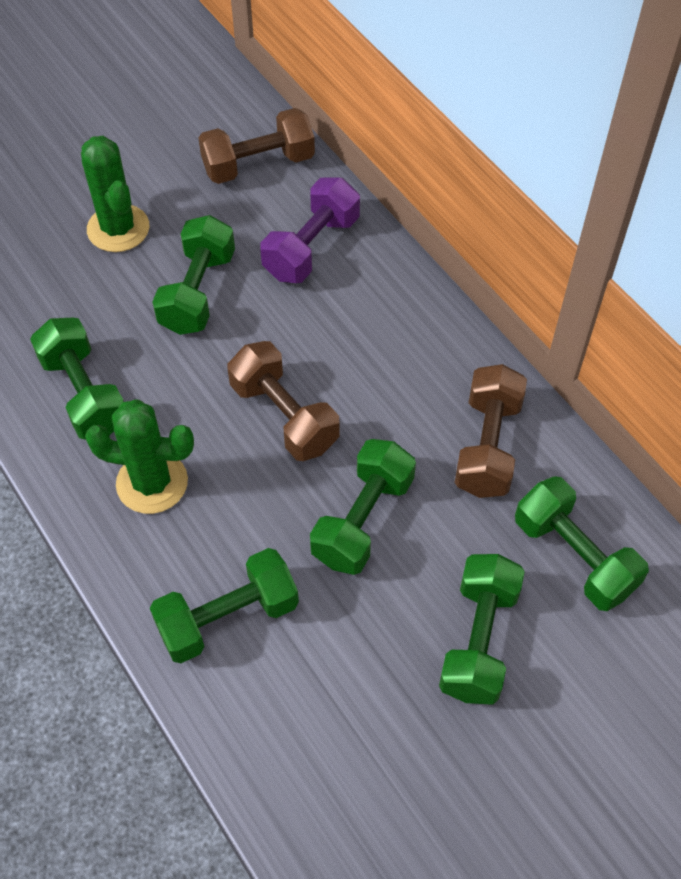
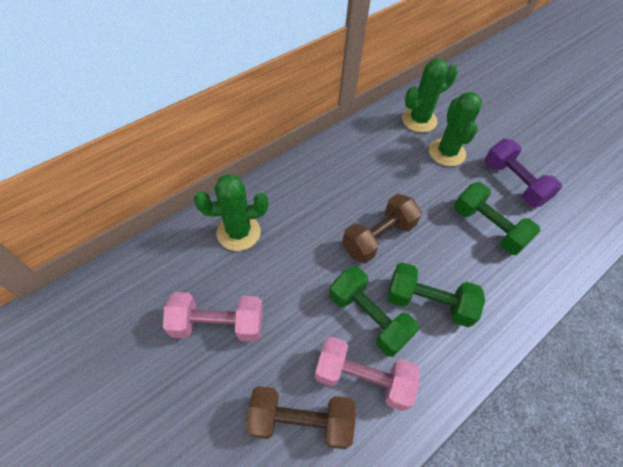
brown dumbbell: [198,108,315,184] [227,341,340,461] [454,364,527,498] = 3 -> [246,386,355,449] [342,194,422,264] = 2
green cactus: [81,136,149,252] [85,399,194,514] = 2 -> [194,174,268,251] [402,59,458,132] [429,92,482,166] = 3
green dumbbell: [30,318,124,440] [150,548,299,663] [152,215,235,335] [310,439,416,575] [439,554,525,705] [515,476,649,611] = 6 -> [329,266,419,357] [387,262,485,327] [454,182,541,255] = 3
pink dumbbell: none = 0 -> [163,292,263,342] [315,336,420,411] = 2

